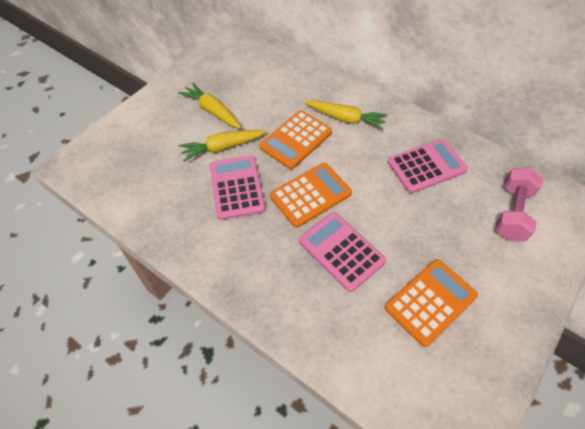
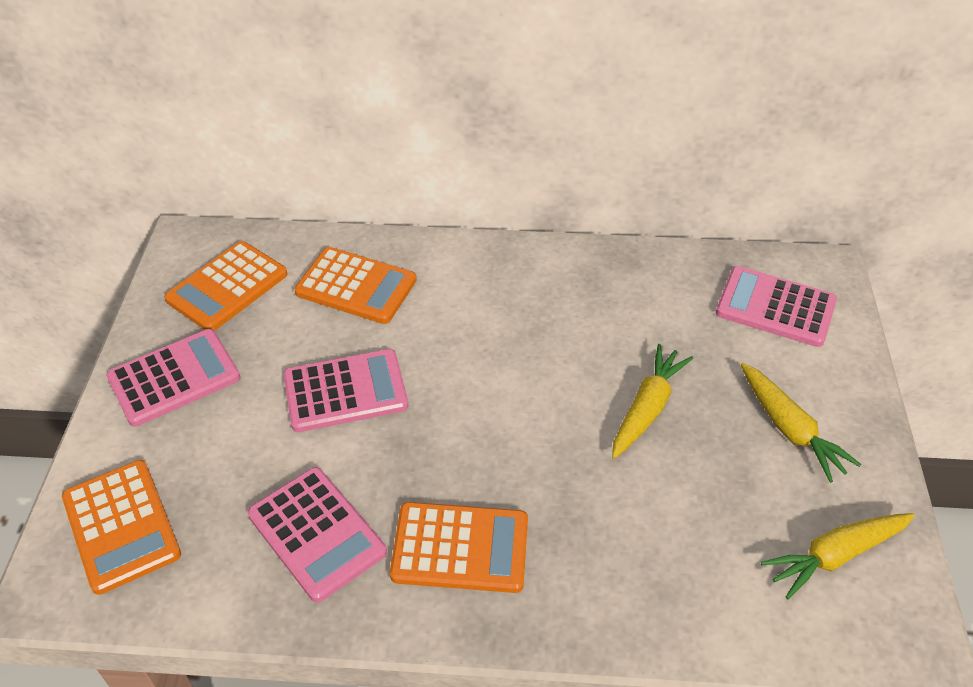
orange calculator: [260,110,332,169] [270,163,352,228] [385,259,478,347] = 3 -> [62,460,181,595] [164,241,287,331] [294,247,417,324] [390,502,528,593] = 4
pink calculator: [210,155,265,220] [299,212,386,292] [387,139,468,193] = 3 -> [106,329,240,427] [247,467,387,603] [283,349,408,432] [716,266,837,347] = 4
pink dumbbell: [495,167,543,241] = 1 -> none = 0

